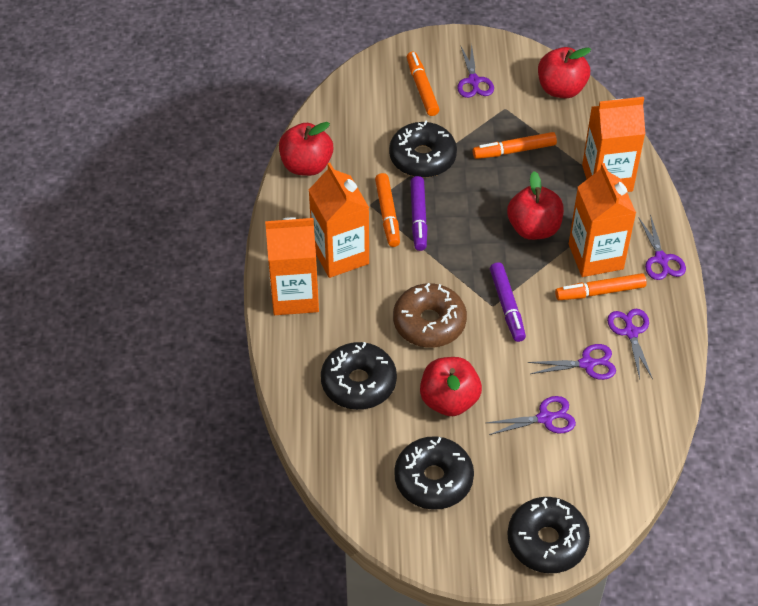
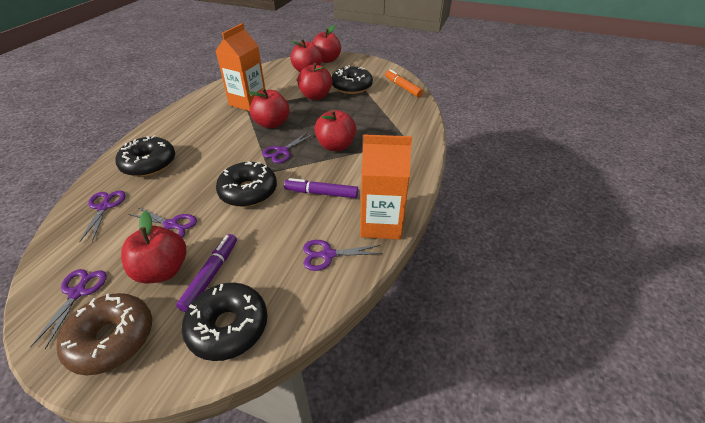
orange carton: [265,217,319,315] [309,163,369,278] [569,163,636,277] [582,97,646,192] = 4 -> [216,23,266,111] [360,134,412,239] = 2
orange marker: [375,173,400,247] [407,52,440,116] [473,132,557,159] [555,273,647,300] = 4 -> [385,69,423,97] = 1
red apple: [279,122,333,176] [420,357,482,416] [507,171,564,240] [538,47,591,98] = 4 -> [121,211,186,284] [248,88,289,129] [290,39,322,72] [297,63,332,100] [312,25,341,63] [315,110,356,151] = 6

